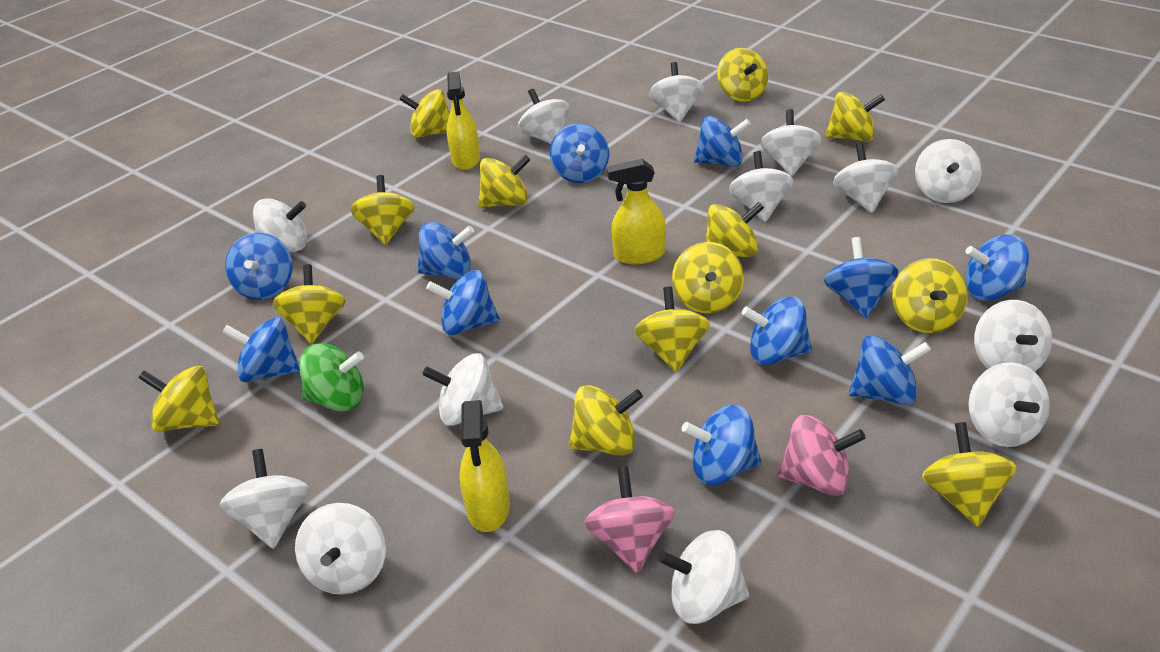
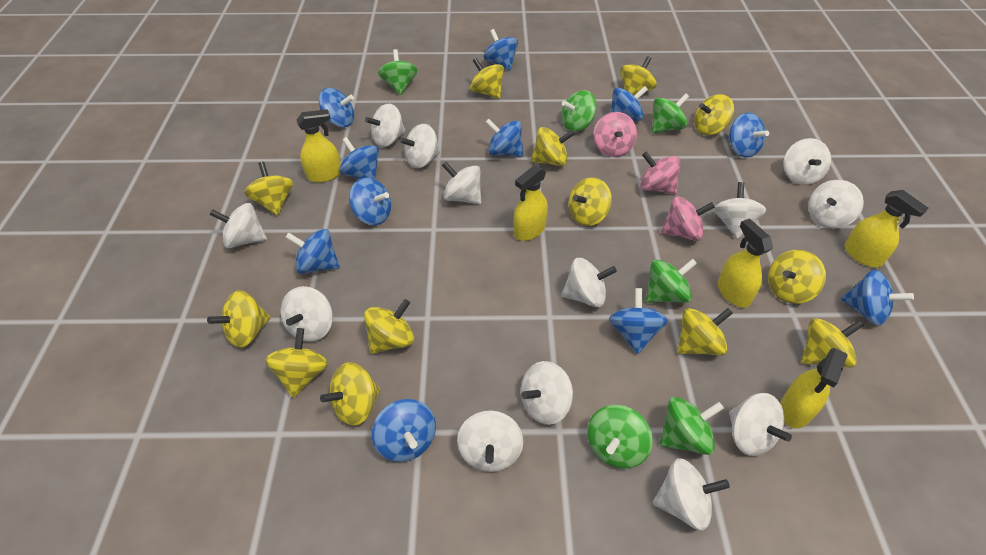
green spinning top: [299,343,364,412] = 1 -> [378,49,417,95] [561,90,597,132] [587,405,653,469] [646,259,697,303] [652,93,689,133] [660,397,724,455] = 6
pink spinning top: [584,466,675,573] [777,415,865,496] = 2 -> [593,112,637,157] [640,151,681,194] [661,196,715,241] = 3
yellow spray bottle: [447,71,480,170] [460,400,510,532] [607,159,666,264] = 3 -> [297,109,341,183] [514,165,548,241] [718,219,773,308] [780,348,848,429] [844,190,928,267] = 5

